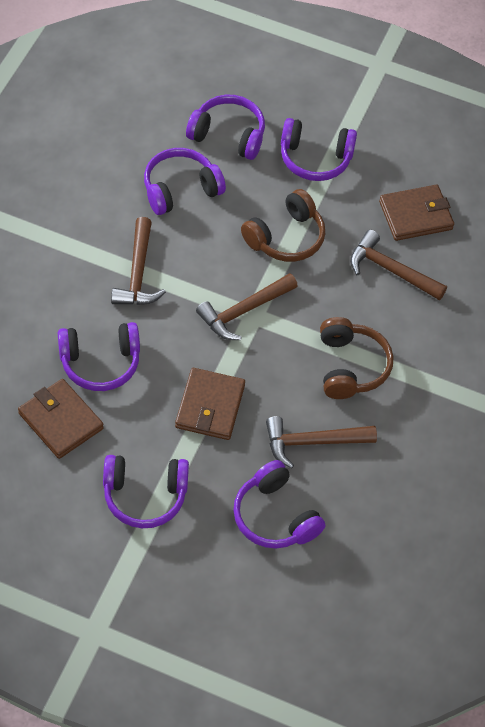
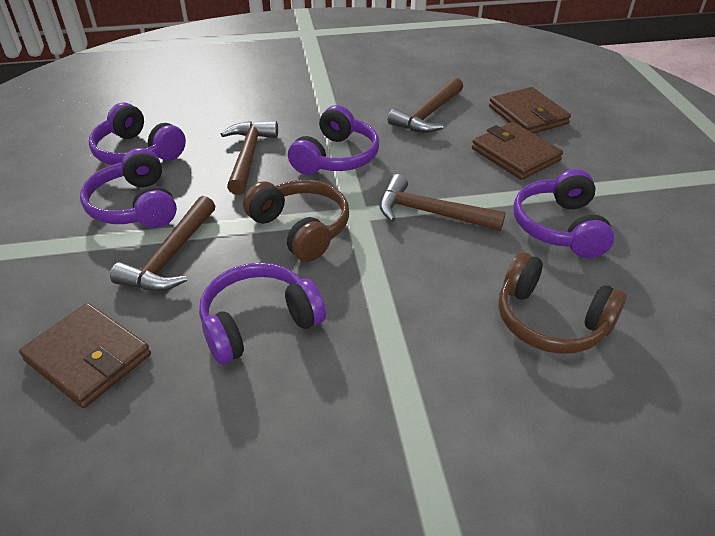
purple headphones: [58,322,140,391] [103,455,189,528] [144,148,226,215] [186,95,265,160] [233,460,325,548] [281,118,357,181] = 6 -> [80,148,177,228] [89,103,186,165] [199,263,326,364] [288,105,379,175] [514,169,615,258] = 5

